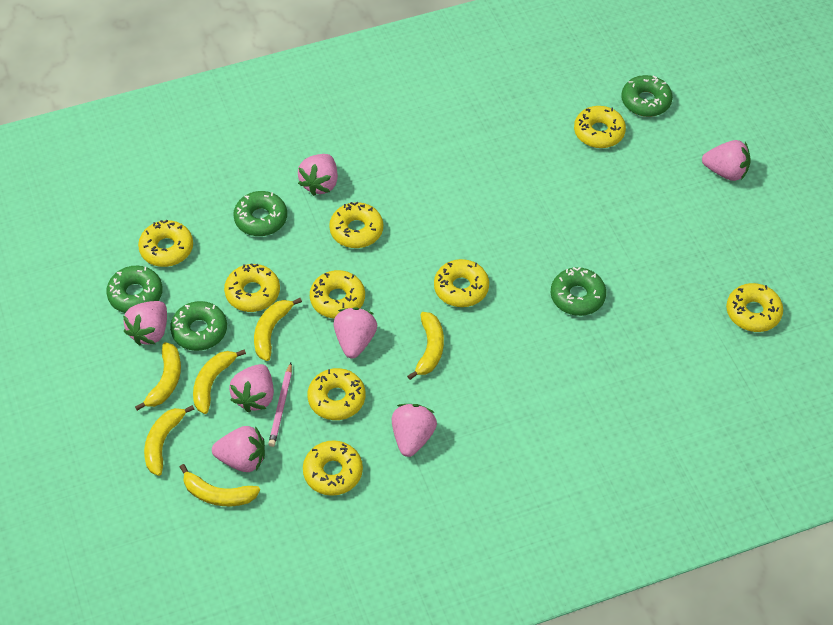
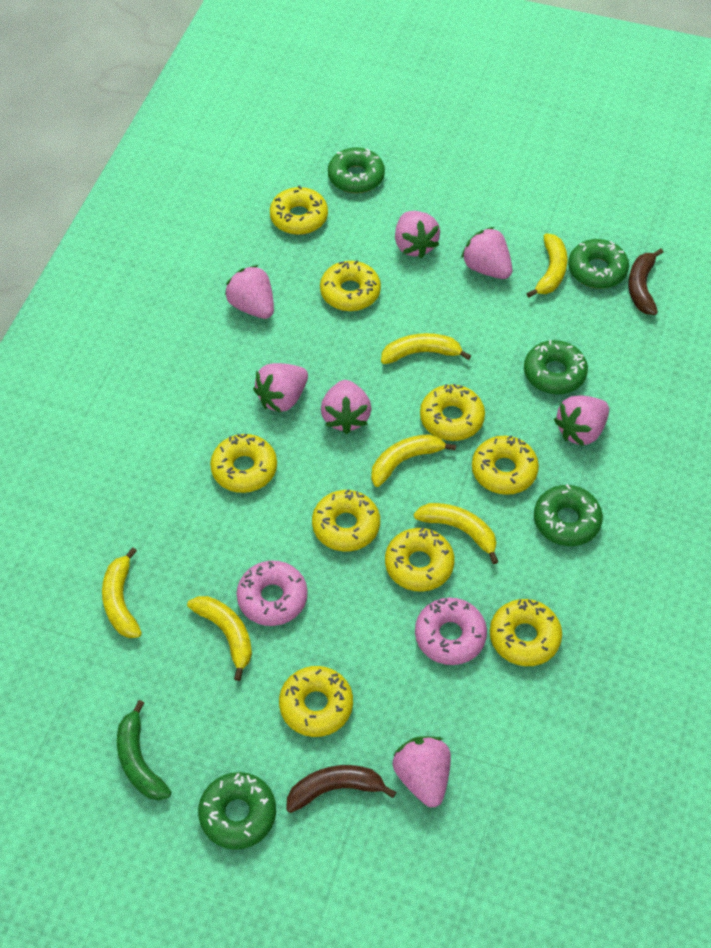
brown banana: none = 0 -> [286,765,396,813] [628,248,663,315] = 2
green banana: none = 0 -> [117,700,171,800] = 1
pink donut: none = 0 -> [237,561,308,626] [415,598,487,665] = 2
pink pencil: [268,363,292,447] = 1 -> none = 0

